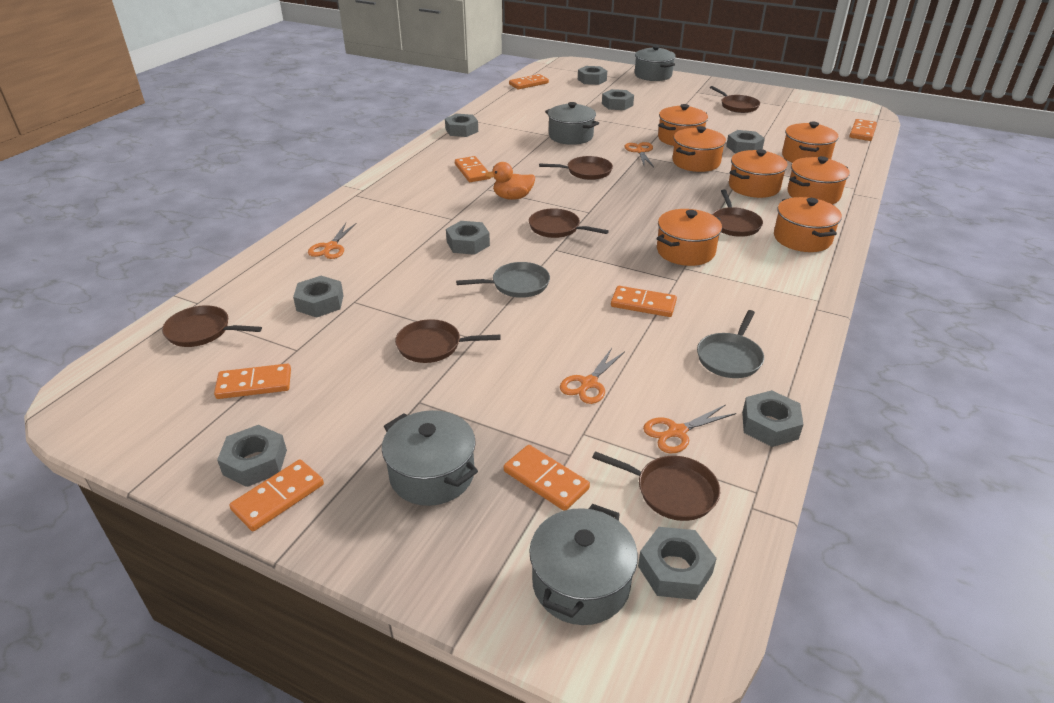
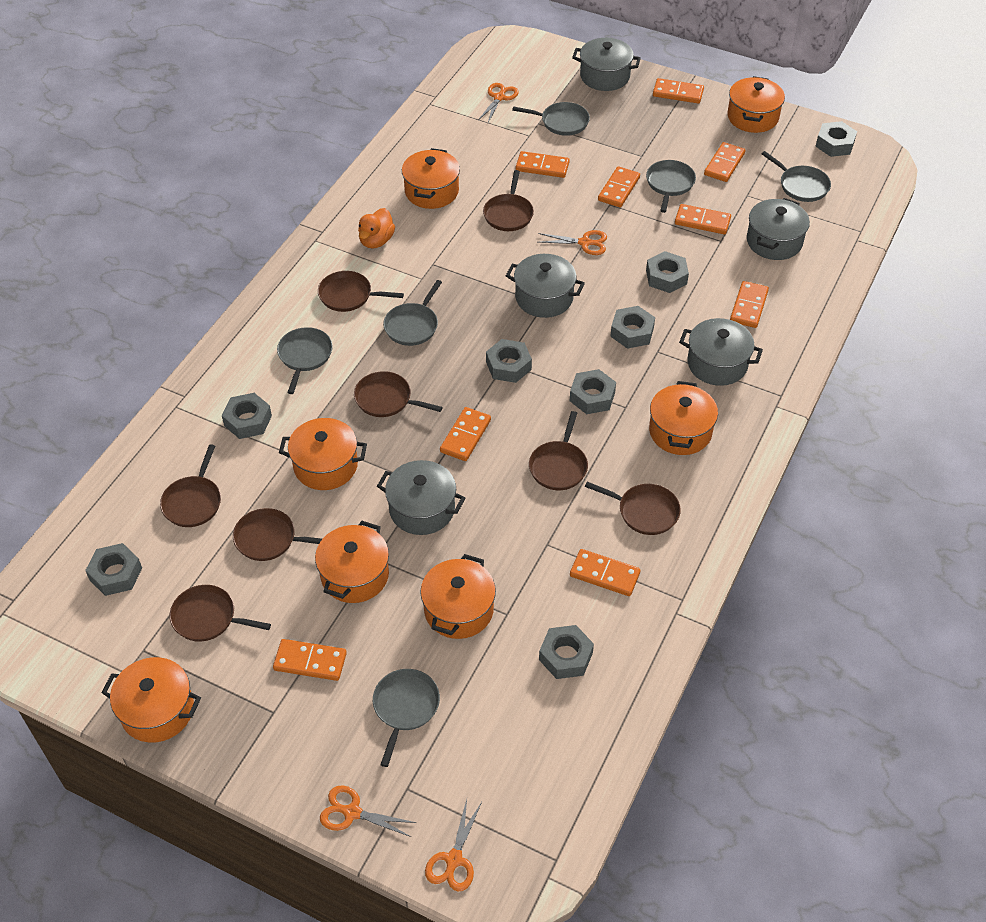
brown pan: [162,305,262,347] [395,319,501,363] [529,208,609,238] [539,156,613,180] [592,451,720,521] [710,86,760,113] [712,189,763,237] = 7 -> [160,444,221,527] [170,585,271,642] [233,508,322,561] [318,271,404,312] [354,371,443,417] [483,170,534,231] [529,411,588,490] [585,482,681,535] = 8
grey nut: [217,425,287,487] [293,276,344,318] [445,114,478,137] [446,221,490,255] [578,66,607,85] [602,89,634,110] [638,527,717,600] [726,130,765,153] [742,390,804,447] = 9 -> [85,543,142,596] [222,393,272,439] [486,339,532,383] [539,625,594,679] [570,369,616,414] [610,306,655,349] [646,251,689,293] [815,121,857,157] = 8
grey pan: [456,262,550,298] [697,310,764,378] = 2 -> [277,327,333,394] [373,669,440,767] [383,280,442,346] [512,102,590,136] [646,160,696,213] [762,151,831,202] = 6
grey pot: [382,410,478,506] [529,504,638,625] [545,102,599,145] [635,45,676,81] = 4 -> [377,460,465,535] [506,254,585,318] [572,38,641,91] [679,318,763,386] [747,198,810,260] = 5
orange domino: [214,364,291,399] [229,459,324,531] [455,156,490,182] [504,445,590,511] [509,74,549,89] [611,286,677,317] [849,119,877,141] = 7 -> [273,639,347,681] [440,407,491,461] [516,151,570,178] [570,549,641,596] [598,166,640,208] [653,78,704,104] [675,204,731,234] [704,142,745,182] [730,281,769,328] = 9

